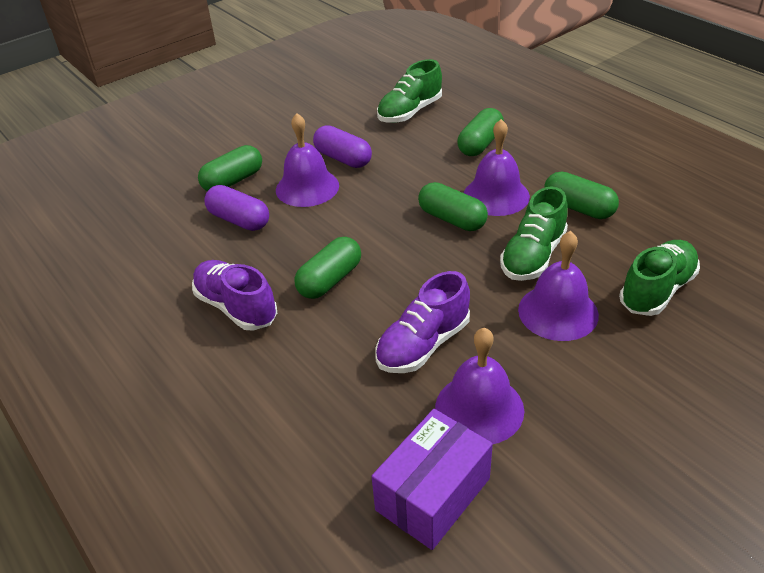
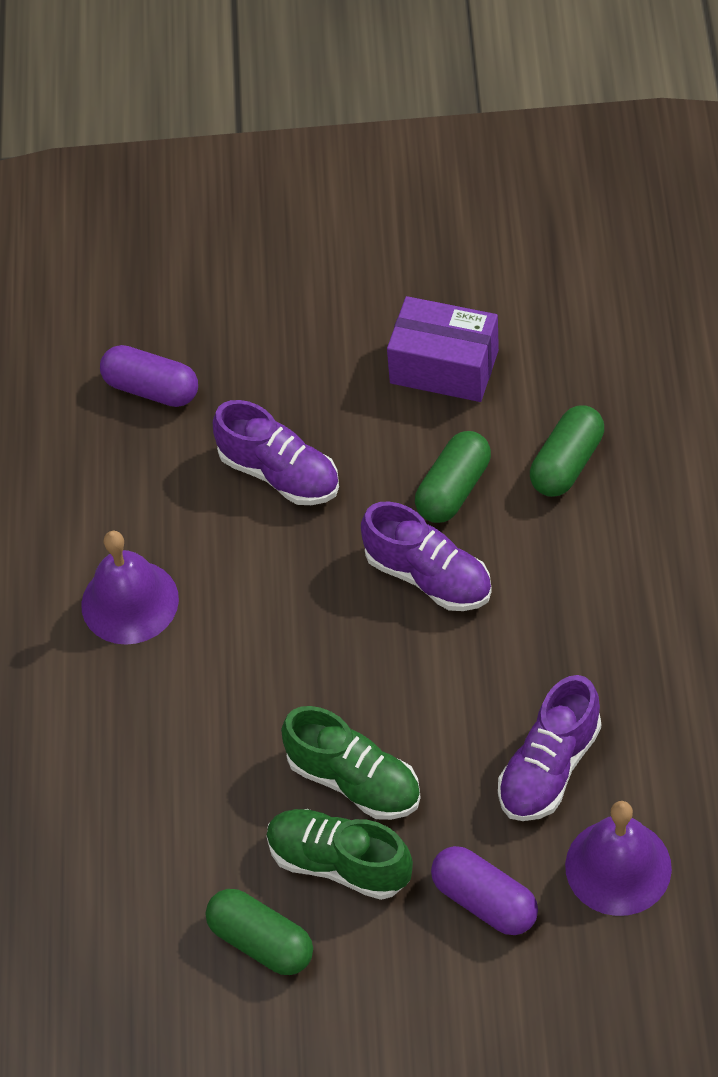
green capsule: [198,145,262,191] [294,237,361,299] [418,182,488,231] [457,108,504,156] [544,172,619,219] = 5 -> [206,889,313,975] [415,431,491,523] [530,405,604,497] = 3
green shoe: [377,59,442,123] [500,186,568,281] [619,240,700,316] = 3 -> [267,809,413,900] [281,706,421,820] = 2
purple bell: [276,113,339,207] [435,327,524,444] [464,119,530,216] [518,231,599,341] = 4 -> [81,531,179,645] [565,801,672,916] = 2
purple shoe: [192,260,277,331] [375,271,470,373] = 2 -> [213,400,339,505] [361,502,492,611] [498,675,601,821] = 3

